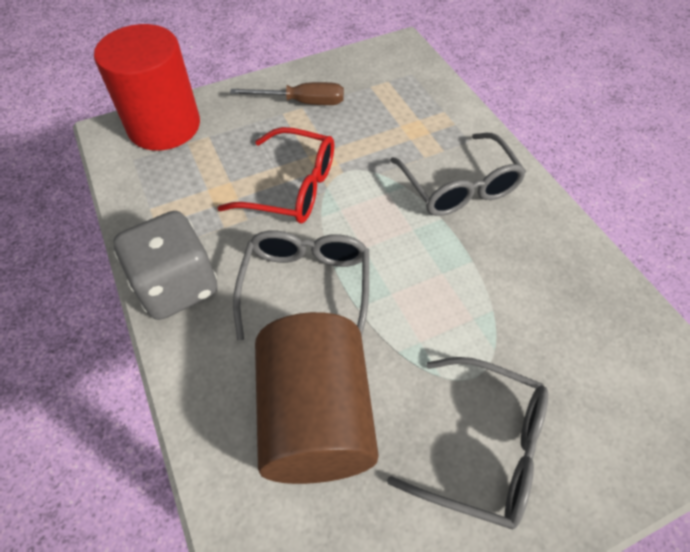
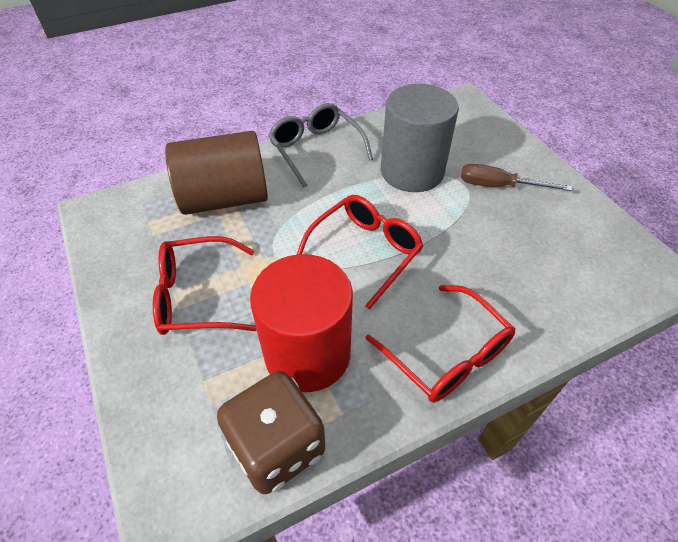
brown dice: none = 0 -> [217,371,325,494] = 1
grey cylinder: none = 0 -> [381,84,459,192] = 1
grey dice: [113,211,218,320] = 1 -> none = 0
grey glasses: [233,230,369,341] [387,357,548,530] [390,133,526,216] = 3 -> [268,103,373,188] = 1
red glasses: [218,127,334,223] = 1 -> [153,236,257,335] [296,195,423,309] [365,285,515,402] = 3

